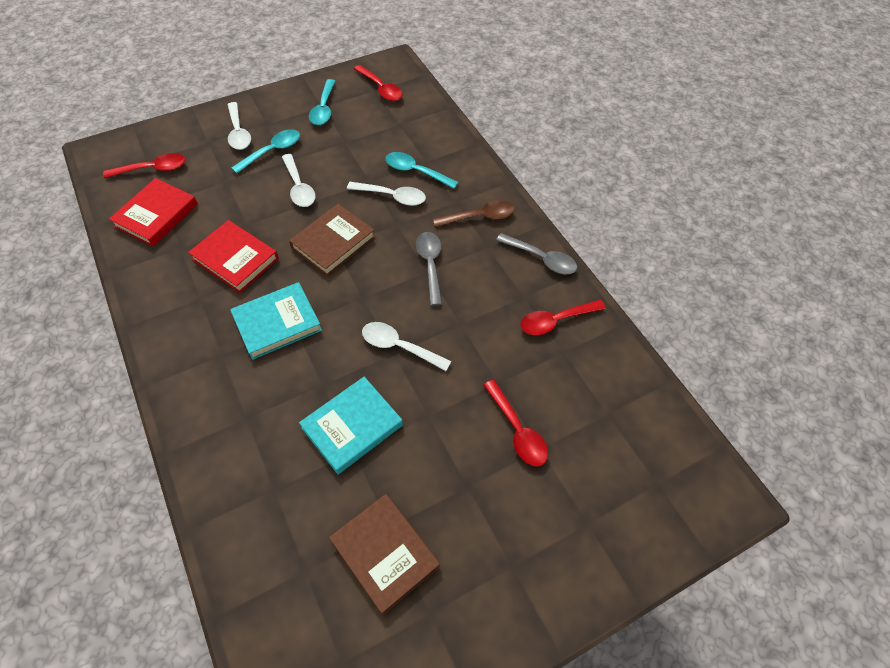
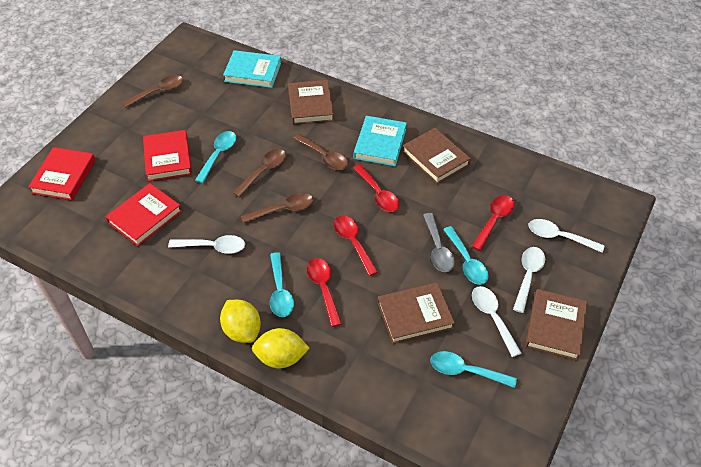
brown book: [289,204,375,276] [329,494,440,615] = 2 -> [288,80,334,125] [377,282,455,344] [402,128,471,184] [525,289,587,360] = 4
brown spoon: [433,200,515,227] = 1 -> [122,75,183,108] [233,149,286,197] [241,193,314,223] [293,134,348,170] = 4
grey spoon: [416,232,442,306] [496,233,577,274] = 2 -> [423,213,455,272] = 1
red book: [109,178,198,247] [188,220,279,293] = 2 -> [28,147,96,201] [105,183,182,246] [143,130,192,182] = 3
turquoise spoon: [232,129,300,174] [309,79,335,125] [385,152,459,189] = 3 -> [195,131,236,183] [270,252,294,317] [431,351,517,388] [443,226,489,285] = 4
yellow lemon: none = 0 -> [220,300,261,343] [252,328,310,368] = 2

